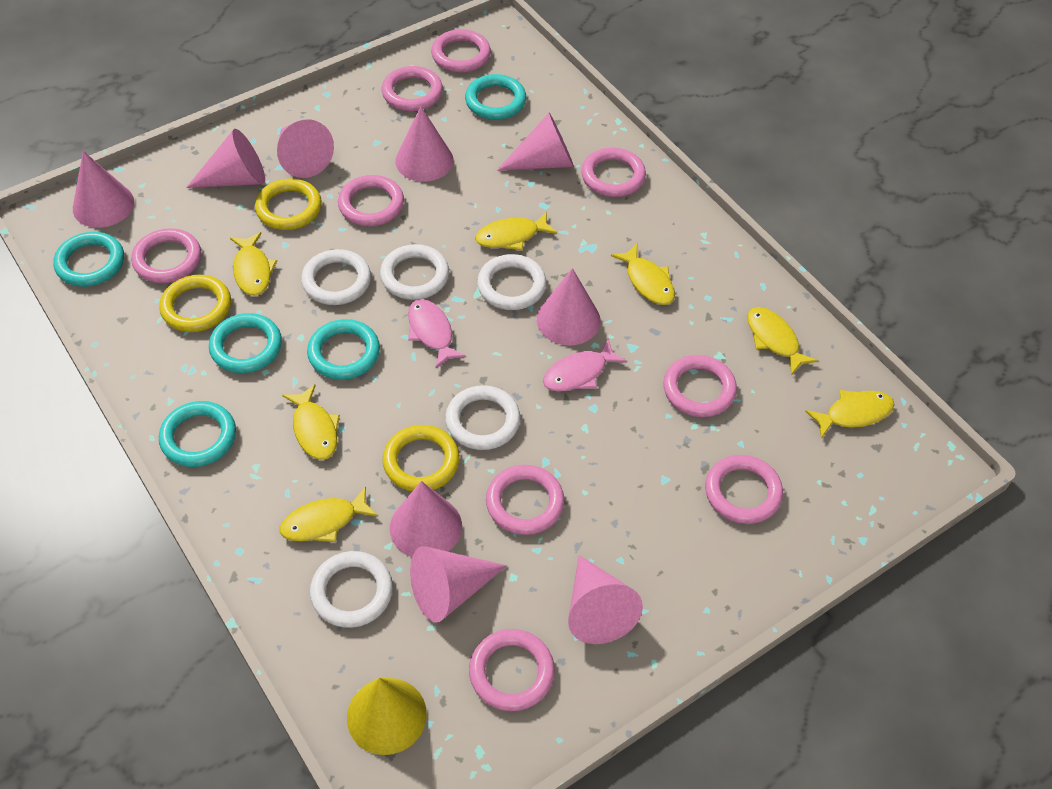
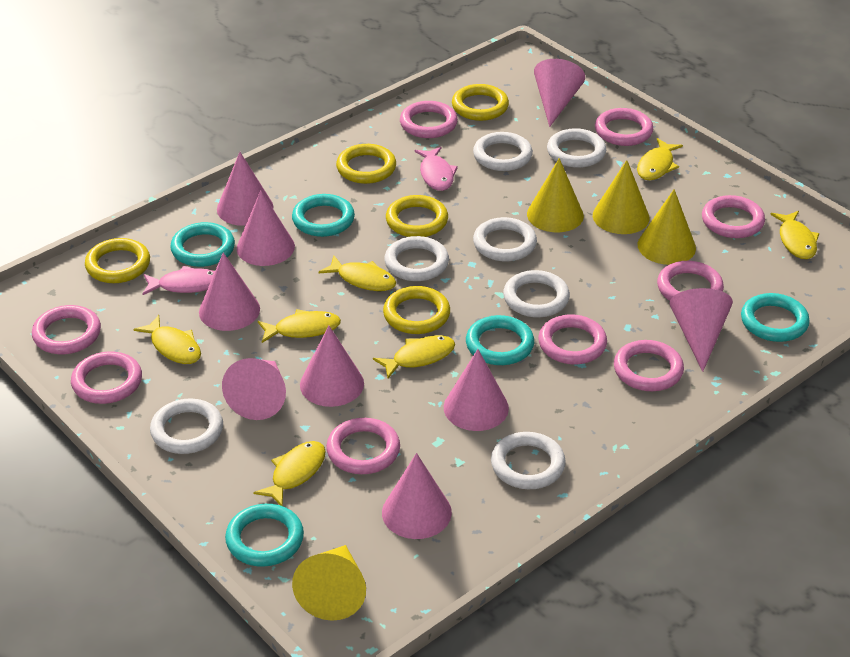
white ring: [301,249,371,305] [310,551,393,628] [380,244,449,300] [445,385,520,450] [477,254,547,310] = 5 -> [150,399,223,454] [384,236,449,281] [473,132,533,171] [473,217,537,261] [491,432,566,489] [503,270,570,318] [547,128,606,168] = 7
yellow cone: [347,678,427,755] = 1 -> [292,545,366,621] [527,158,584,232] [593,160,650,234] [638,189,696,265] = 4
yellow ring: [159,275,231,332] [255,179,322,230] [382,425,460,491] = 3 -> [85,238,150,283] [336,144,396,184] [383,286,450,334] [386,195,448,237] [452,84,509,121] = 5

